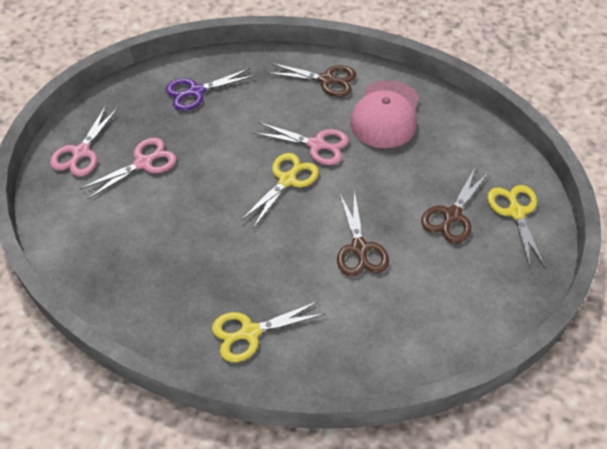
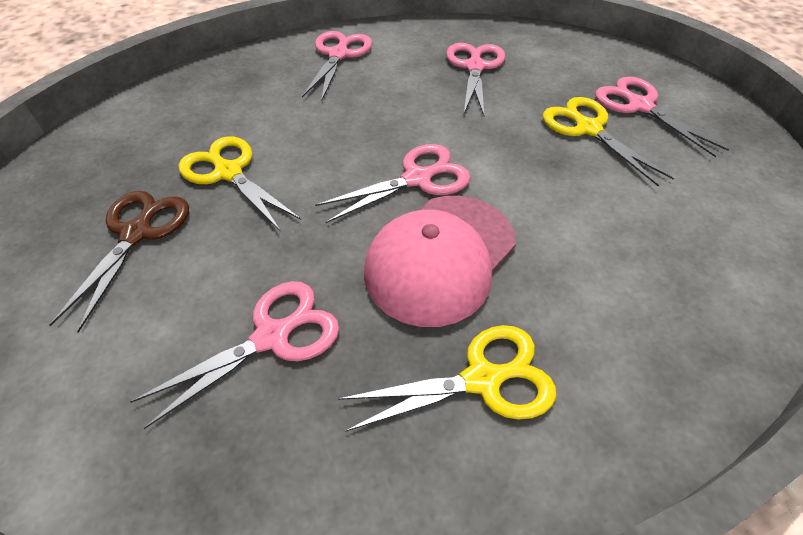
brown scissors: [267,63,356,97] [337,190,389,276] [421,168,489,244] = 3 -> [49,191,189,333] = 1
pink scissors: [50,106,118,176] [80,138,177,199] [253,122,349,165] = 3 -> [130,281,340,429] [302,31,372,102] [315,144,471,223] [446,43,505,116] [595,77,729,157] = 5
purple scissors: [166,68,256,111] = 1 -> none = 0

